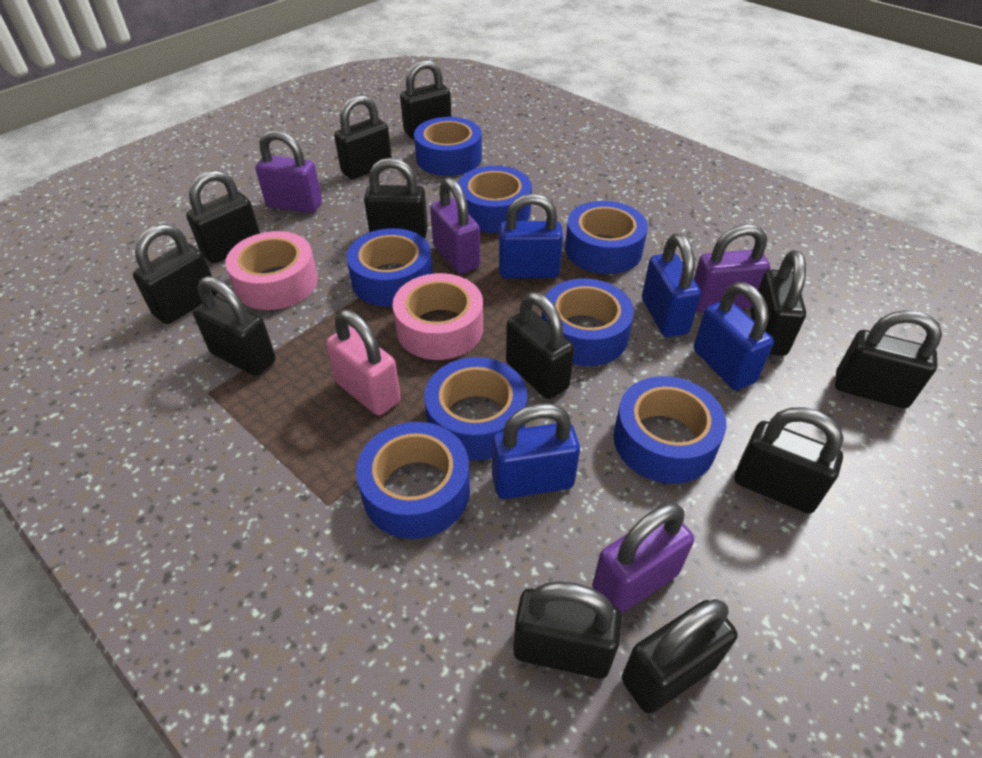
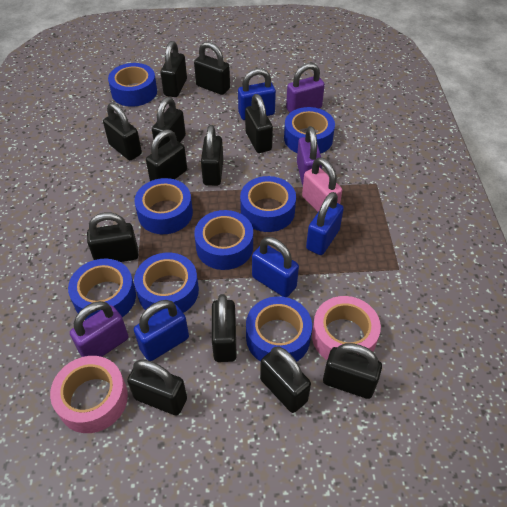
purple padlock: [256,130,322,213] [430,177,480,274] [592,503,694,614] [694,224,770,312] = 4 -> [70,301,128,357] [286,63,325,113] [297,126,322,185] = 3

